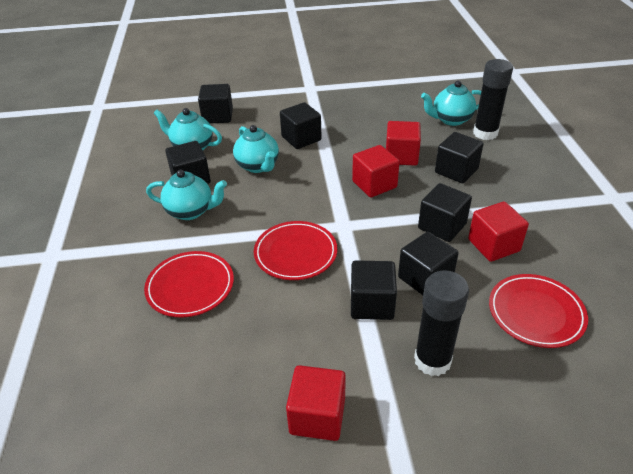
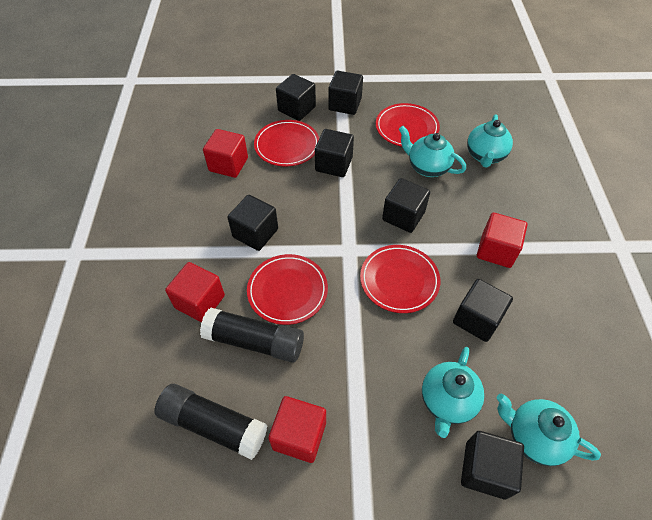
red plate: [144,251,234,317] [254,221,337,280] [489,274,588,348] = 3 -> [247,254,328,325] [254,120,319,166] [360,245,440,313] [376,103,440,147] = 4

